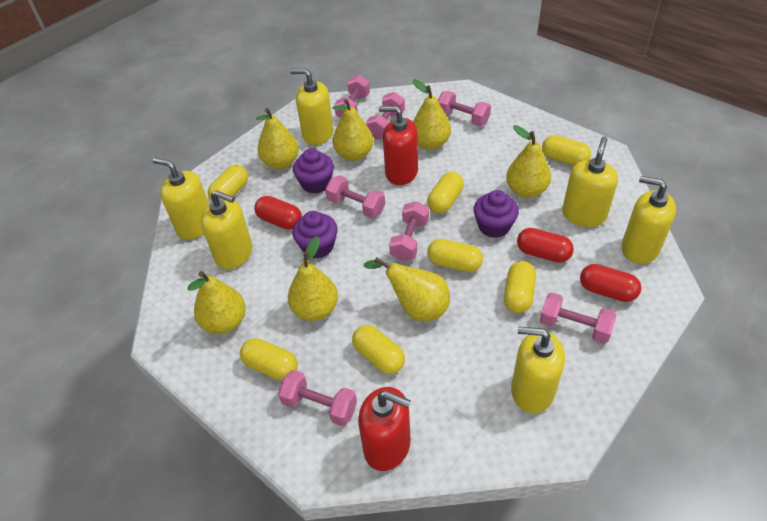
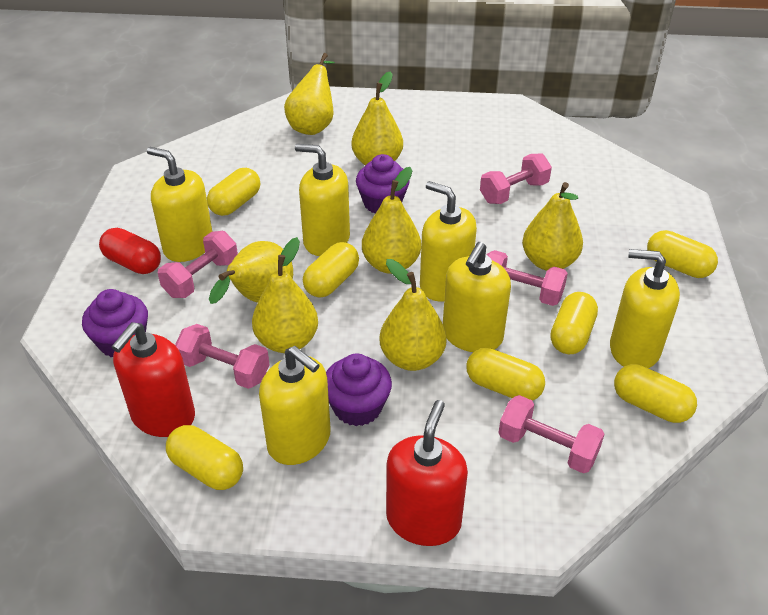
pink dumbbell: [278,370,357,426] [326,176,385,218] [334,75,370,118] [366,92,405,139] [389,201,429,261] [438,91,491,126] [540,292,616,344] = 7 -> [158,231,238,298] [175,324,270,389] [480,154,552,204] [486,250,568,306] [498,395,604,473] = 5
red capsule: [254,196,302,230] [517,228,574,263] [580,264,641,302] = 3 -> [99,228,161,274] = 1

